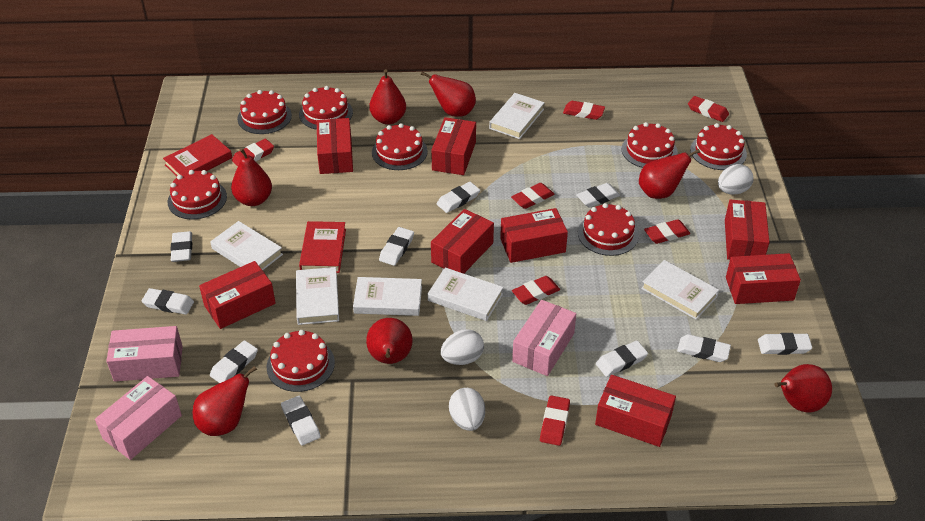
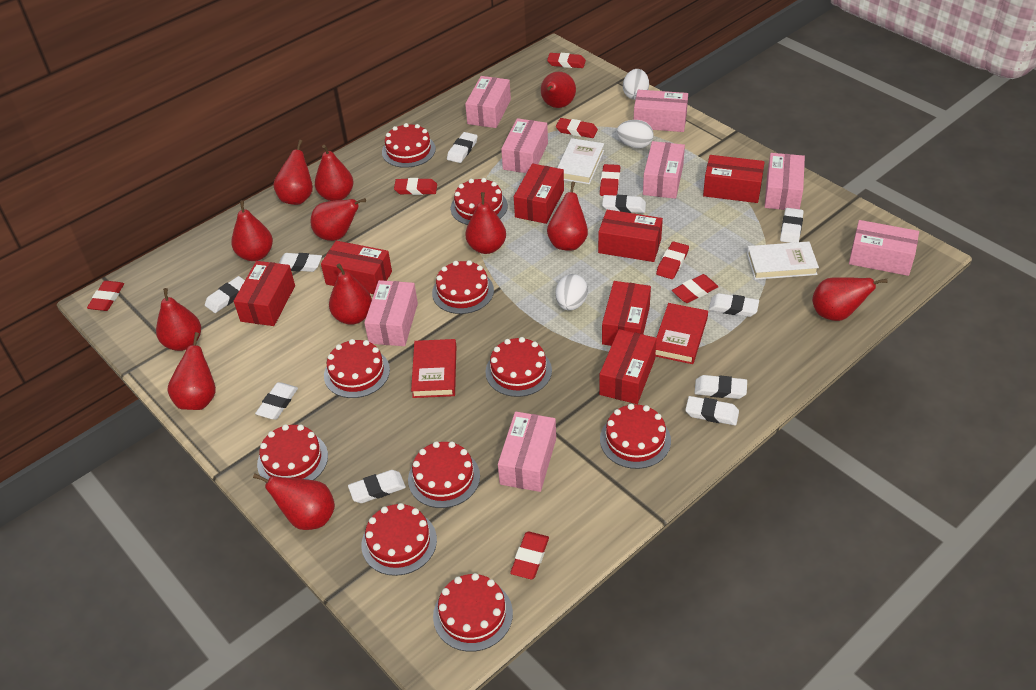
pink box: [95,376,182,460] [106,326,183,382] [512,300,576,376] = 3 -> [364,280,418,346] [465,76,511,128] [498,411,556,492] [501,118,548,173] [634,90,688,132] [643,141,685,199] [765,153,805,210] [849,220,919,276] = 8
red box: [199,261,276,329] [317,118,353,174] [431,117,476,175] [431,209,494,274] [500,208,568,263] [595,375,676,447] [725,200,770,260] [726,253,801,304] = 8 -> [234,261,295,326] [321,241,392,294] [514,164,564,224] [598,210,663,262] [599,329,657,404] [602,281,651,346] [703,155,765,203] = 7
red cake: [167,170,227,219] [237,90,292,134] [267,330,335,392] [299,86,353,130] [372,123,428,170] [578,203,639,256] [622,122,678,168] [690,123,747,170] = 8 -> [257,424,328,480] [324,339,390,398] [361,503,437,576] [382,123,436,168] [408,441,480,508] [432,260,494,314] [433,573,513,652] [451,178,508,225] [485,337,552,397] [600,404,671,469] = 10
red eraser: [232,139,274,166] [511,183,555,209] [512,276,560,305] [540,395,570,446] [563,101,605,120] [644,219,690,244] [688,96,729,122] = 7 -> [87,281,124,311] [394,178,437,195] [510,532,549,579] [547,53,586,68] [556,118,598,138] [600,164,620,196] [656,241,689,279] [672,274,718,303] = 8
red pear: [193,366,257,436] [231,148,272,206] [366,318,413,364] [369,69,406,125] [421,72,476,117] [639,149,700,199] [775,364,832,413] = 7 -> [156,288,201,351] [167,332,216,410] [231,200,273,261] [253,473,335,530] [273,140,313,205] [311,198,366,241] [315,145,354,201] [329,263,372,325] [465,192,506,254] [541,72,576,108] [547,181,588,251] [812,277,888,321] = 12
white book: [210,221,283,270] [296,267,339,325] [353,277,422,316] [428,267,503,321] [489,93,545,139] [641,260,719,320] = 6 -> [557,138,604,184] [747,241,819,280] = 2

